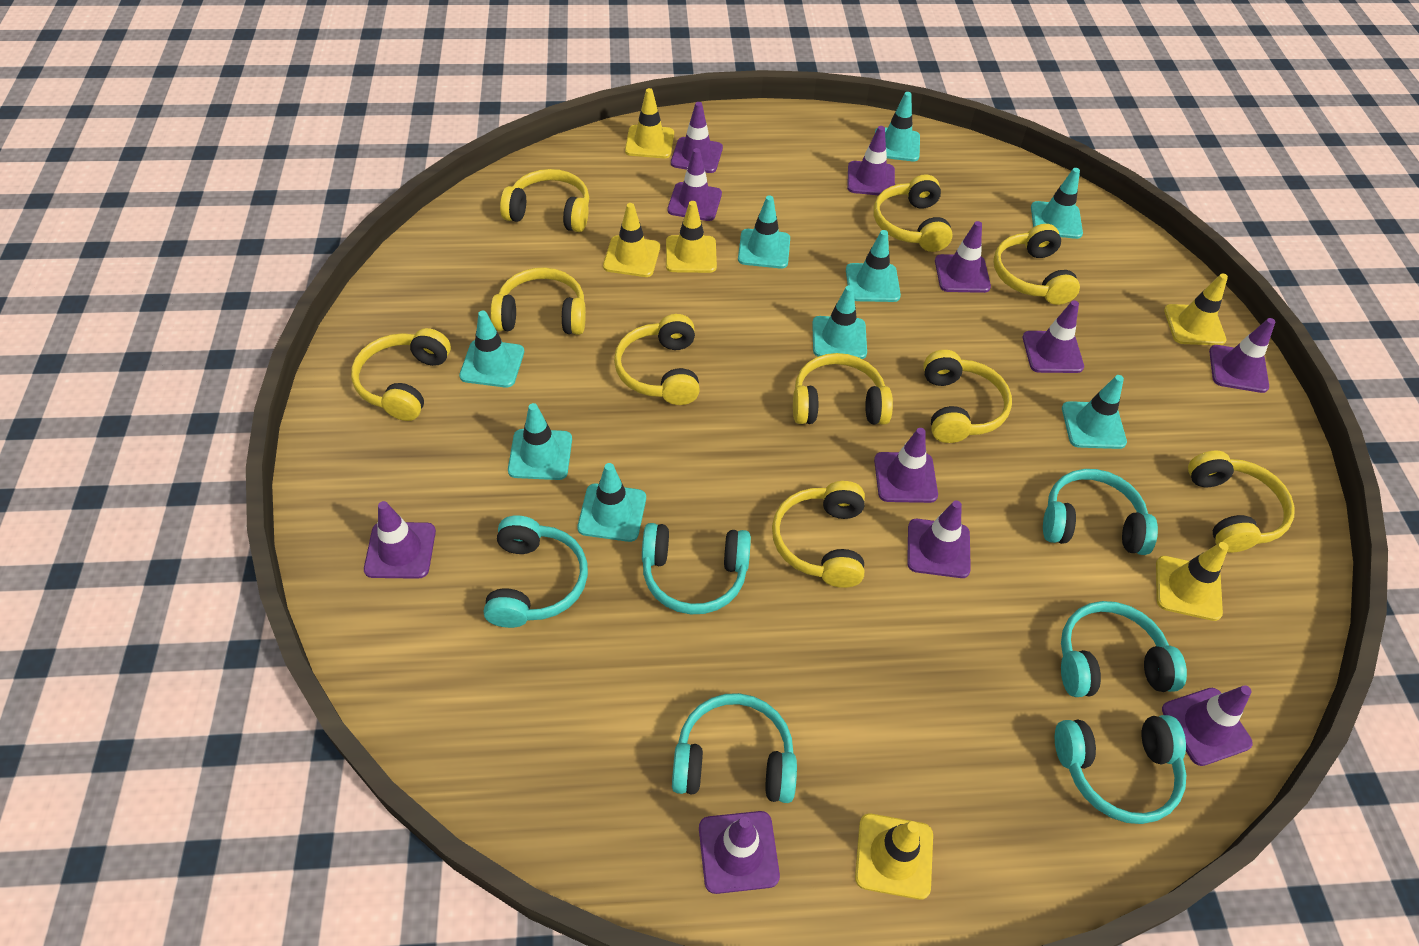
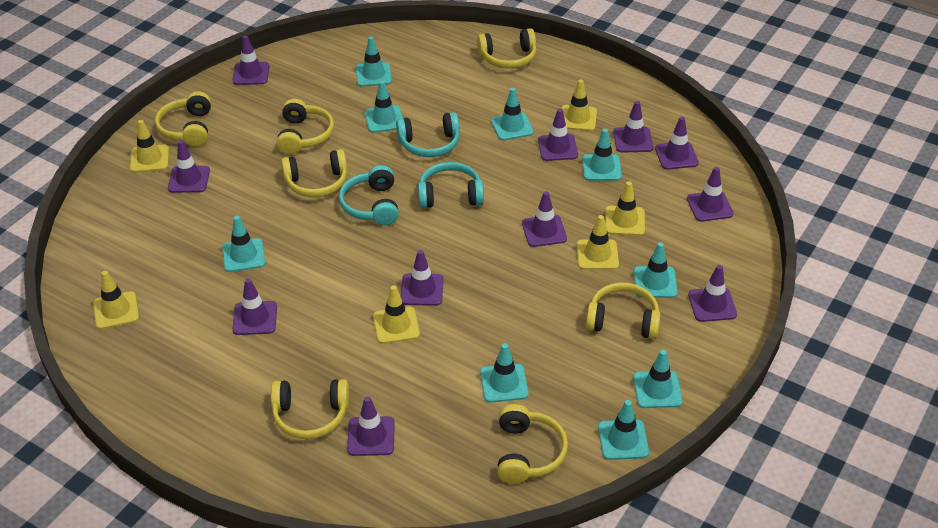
turquoise headphones: [484,515,588,628] [642,523,751,614] [672,693,797,803] [1043,469,1158,555] [1055,715,1186,824] [1061,601,1187,697] = 6 -> [339,165,399,225] [396,112,460,157] [418,162,484,208] = 3
yellow headphones: [351,328,451,421] [490,268,586,335] [500,169,589,232] [614,314,700,405] [772,481,865,588] [793,353,893,425] [874,174,953,252] [923,350,1012,443] [993,224,1080,305] [1188,450,1295,553] = 10 -> [155,91,211,146] [271,379,349,439] [277,99,334,154] [281,149,347,198] [477,28,536,69] [497,404,568,484] [586,283,661,339] = 7

